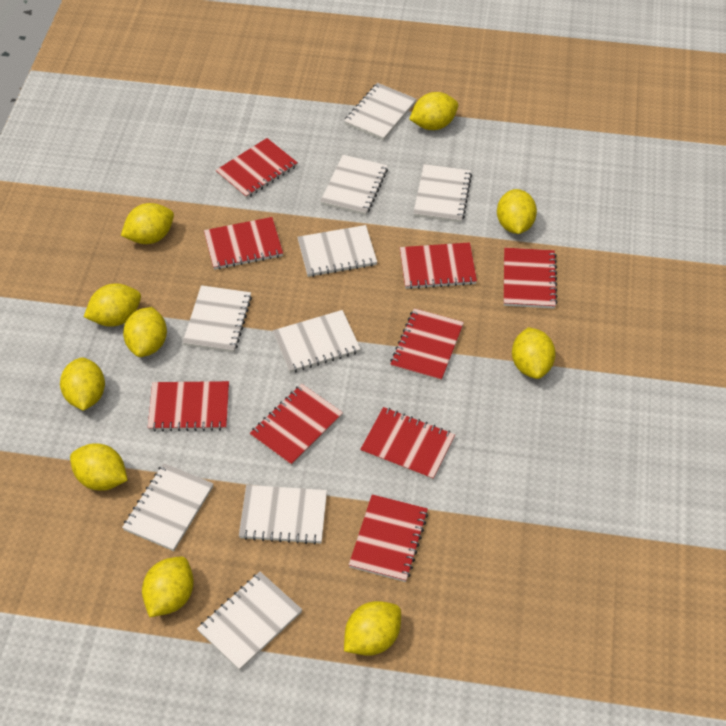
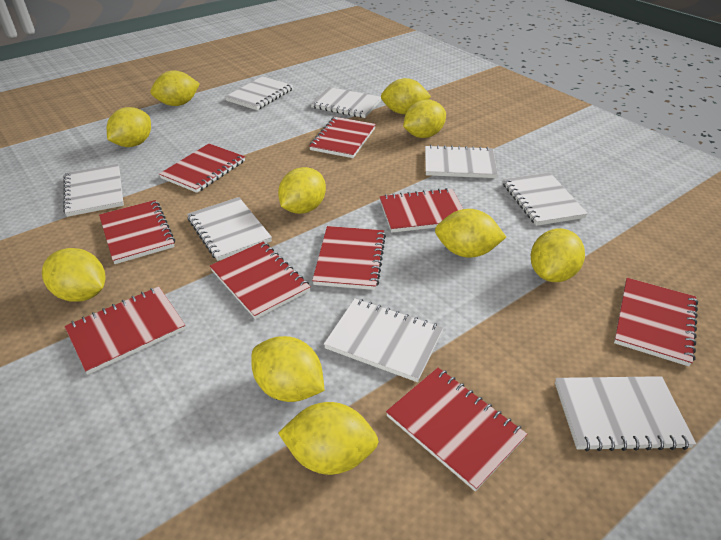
white notebook: [122,463,214,551] [182,285,252,353] [197,572,302,670] [239,485,327,545] [273,310,361,373] [297,225,377,277] [320,155,388,215] [344,83,416,141] [413,164,472,223] = 9 -> [63,164,124,217] [187,197,272,261] [225,76,293,110] [311,87,381,118] [324,298,443,382] [425,145,498,178] [503,173,588,226] [555,376,696,451] = 8

